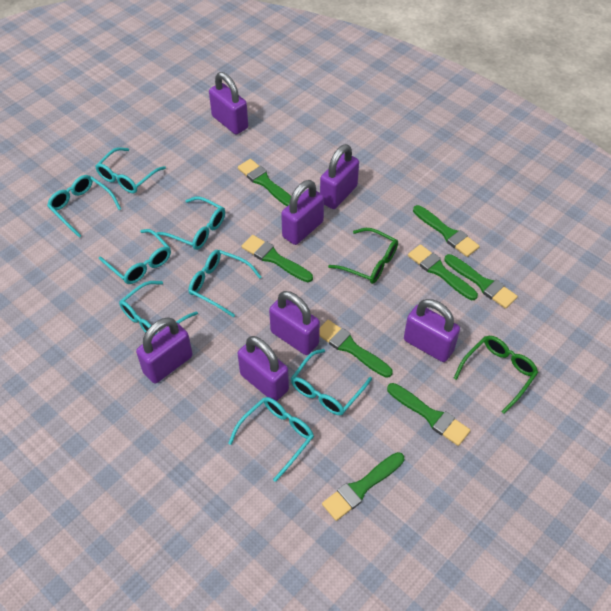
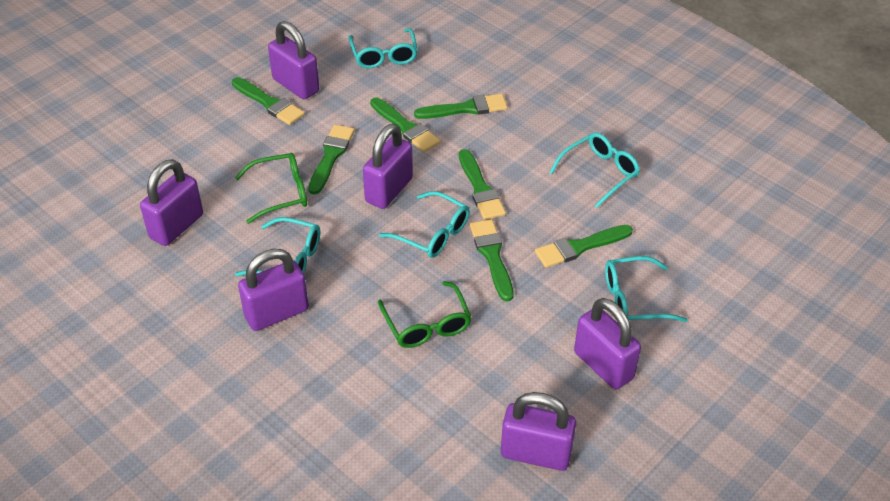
green brush: [238,159,291,206] [242,235,313,282] [319,320,393,378] [322,452,404,521] [387,383,471,446] [408,244,478,300] [413,205,480,257] [445,254,518,309] = 8 -> [232,77,305,125] [308,125,355,195] [370,97,440,152] [414,94,507,119] [459,149,506,220] [470,219,514,302] [535,225,633,268] = 7
purple padlock: [136,317,193,383] [209,72,248,134] [238,336,289,401] [269,291,320,355] [281,180,324,245] [320,144,359,209] [404,299,460,362] = 7 -> [140,159,203,246] [238,249,309,331] [268,21,319,99] [363,124,413,209] [501,392,576,471] [574,298,641,390] = 6
turquoise glasses: [47,175,121,238] [95,147,166,193] [99,229,171,284] [119,281,198,335] [157,196,225,250] [189,250,261,317] [228,397,314,482] [291,349,372,415] = 8 -> [235,217,320,276] [348,28,418,69] [379,191,470,258] [549,133,640,208] [605,256,687,322] = 5

